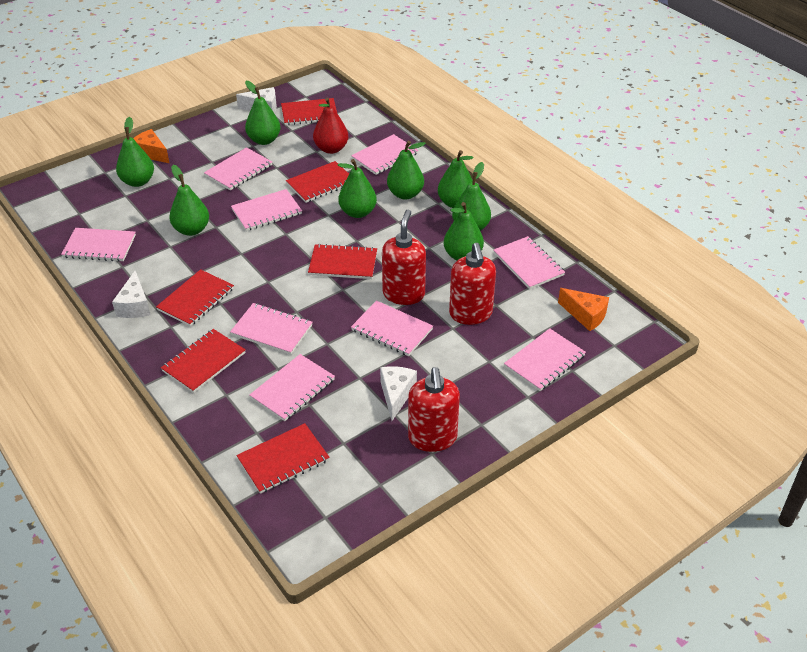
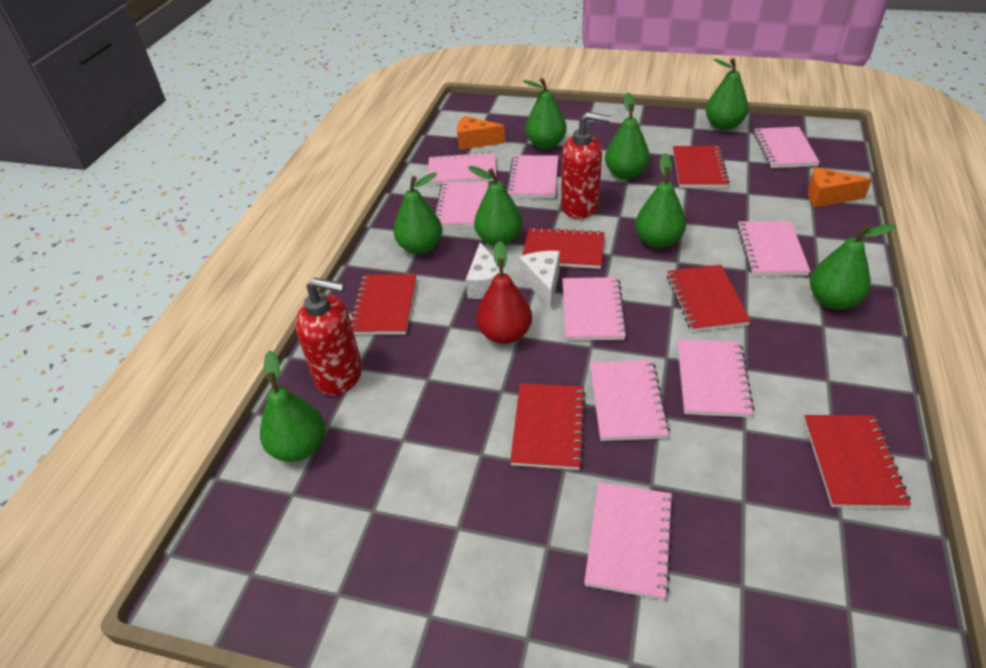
red soap dispenser: [382,210,426,305] [408,367,460,452] [449,243,496,325] = 3 -> [295,278,362,396] [561,112,611,219] = 2
white cheese: [112,271,151,318] [236,87,277,114] [380,366,417,421] = 3 -> [466,242,508,299] [519,251,560,309] = 2

